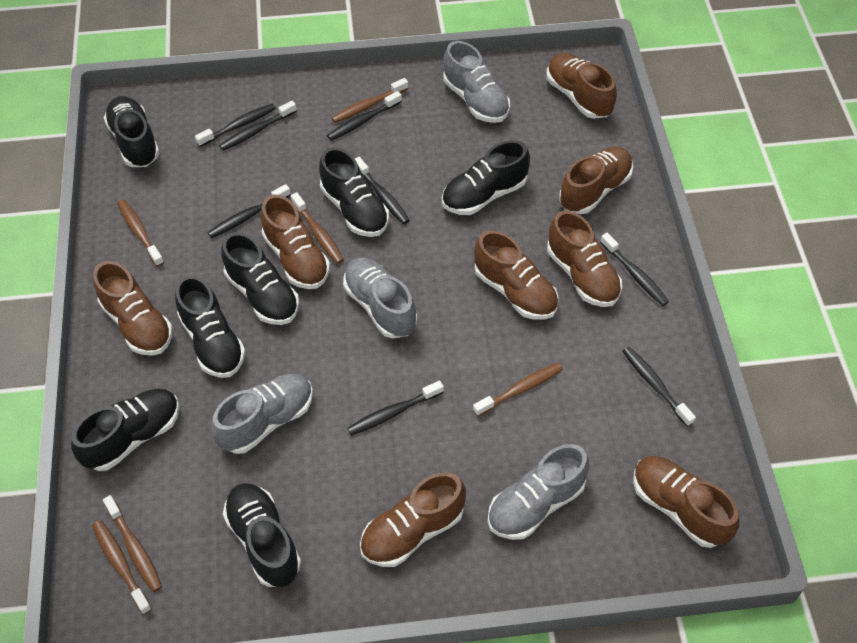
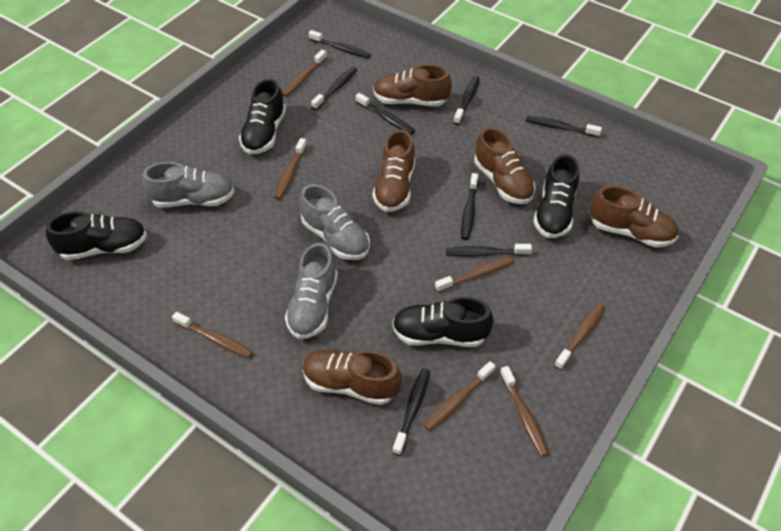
black shoe: [71,389,180,471] [104,96,160,167] [175,275,246,378] [221,232,299,325] [223,483,301,587] [319,147,389,237] [442,140,530,215] = 7 -> [46,211,147,260] [239,79,286,154] [392,297,493,347] [533,154,579,238] = 4
brown shoe: [93,261,173,356] [261,194,330,289] [360,472,466,567] [474,231,559,320] [546,53,617,119] [547,211,622,307] [559,147,633,214] [633,456,739,548] = 8 -> [302,350,402,405] [373,65,452,106] [373,130,415,212] [474,127,535,204] [590,186,678,247] = 5
brown toothbrush: [92,520,152,615] [103,495,162,592] [117,200,164,267] [291,192,344,264] [331,78,408,123] [473,363,563,417] = 6 -> [172,312,253,359] [274,138,307,200] [282,50,327,97] [423,361,495,431] [435,256,514,293] [500,366,549,457] [554,303,605,370] = 7
grey shoe: [211,374,313,454] [343,258,417,338] [443,41,510,123] [488,444,589,540] = 4 -> [142,162,234,208] [285,243,338,339] [299,184,370,260] = 3

